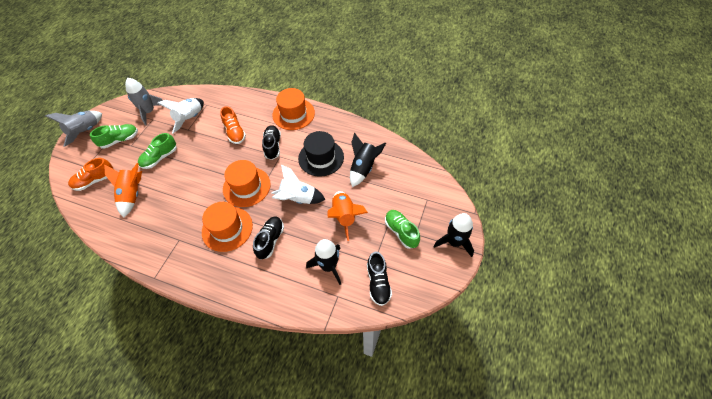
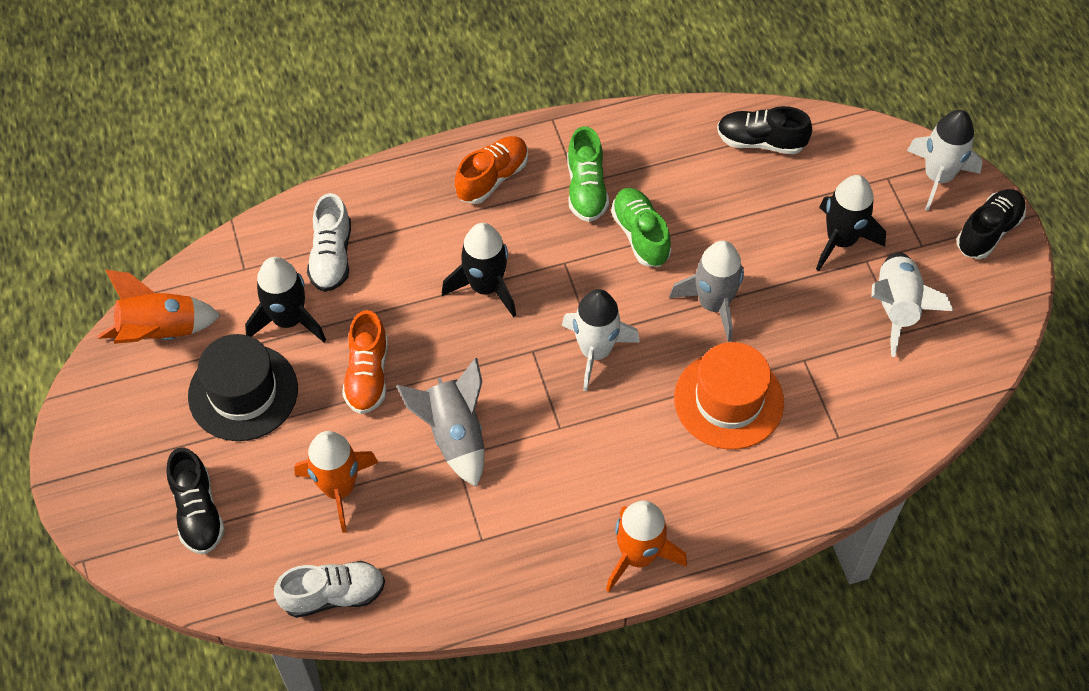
green shoe: [90,124,138,149] [138,133,177,169] [385,210,420,249] = 3 -> [567,126,609,222] [611,188,671,267] = 2
orange hat: [202,202,253,252] [223,160,271,207] [272,88,315,130] = 3 -> [674,342,784,449] = 1
orange rocket: [104,163,142,218] [327,191,368,241] = 2 -> [97,270,221,344] [294,431,379,533] [606,501,687,592] = 3
white rocket: [158,98,204,133] [271,164,326,204] = 2 -> [562,289,640,391] [872,252,953,357] [907,110,983,211] = 3
white shoe: none = 0 -> [274,561,385,618] [307,193,351,292] = 2

